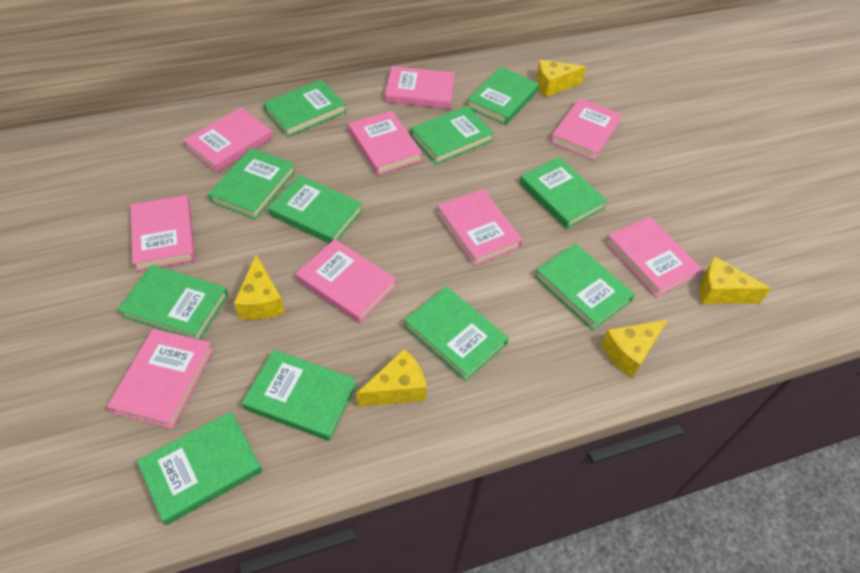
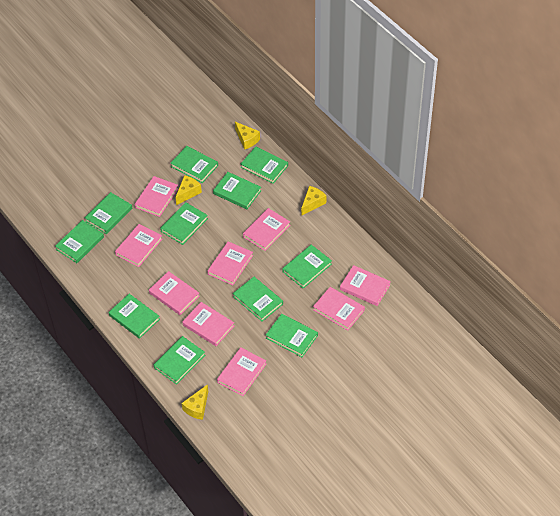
yellow cheese: [234,254,285,320] [356,349,427,407] [536,60,586,98] [601,320,667,378] [699,257,771,304] = 5 -> [175,175,202,205] [182,384,208,420] [235,122,260,150] [301,186,326,216] = 4

